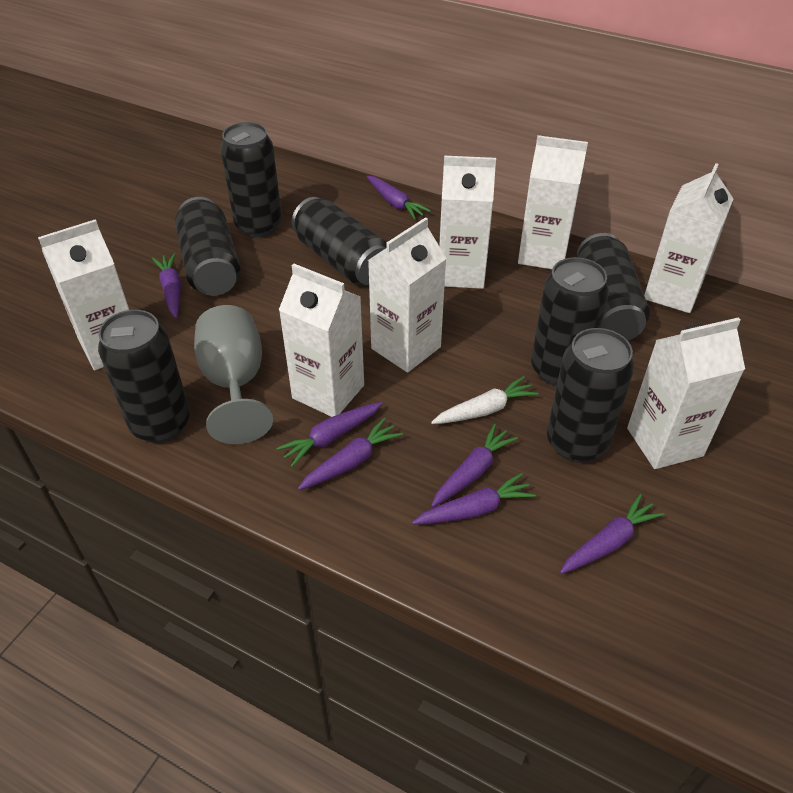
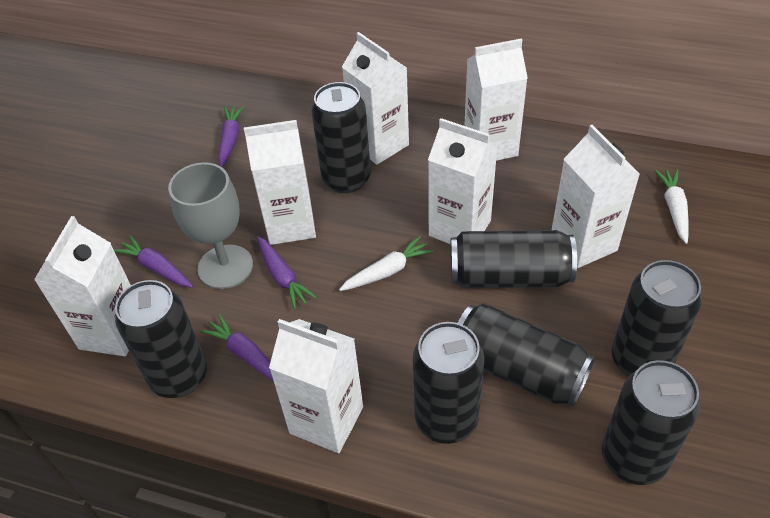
purple carrot: [152,253,181,318] [276,402,383,467] [298,418,403,490] [367,176,431,220] [412,473,536,524] [431,424,518,507] [560,494,664,574] = 7 -> [113,235,193,288] [200,314,274,382] [218,106,245,167] [257,236,317,310] = 4
white carrot: [431,376,538,424] = 1 -> [339,236,434,291] [654,169,689,244] = 2

